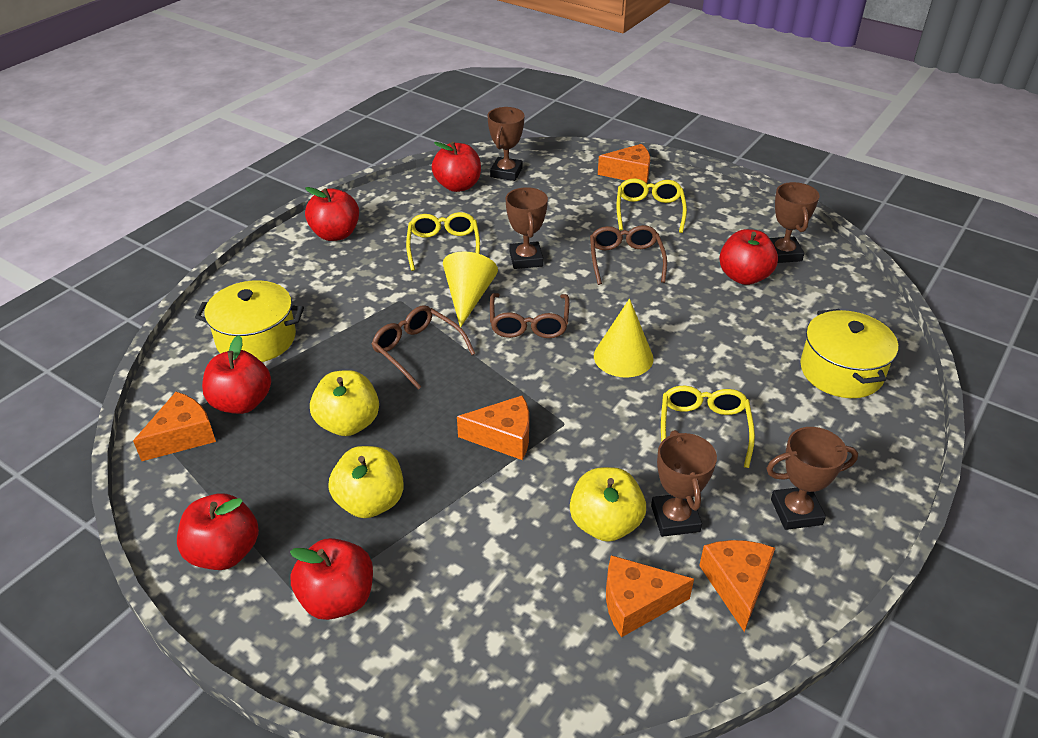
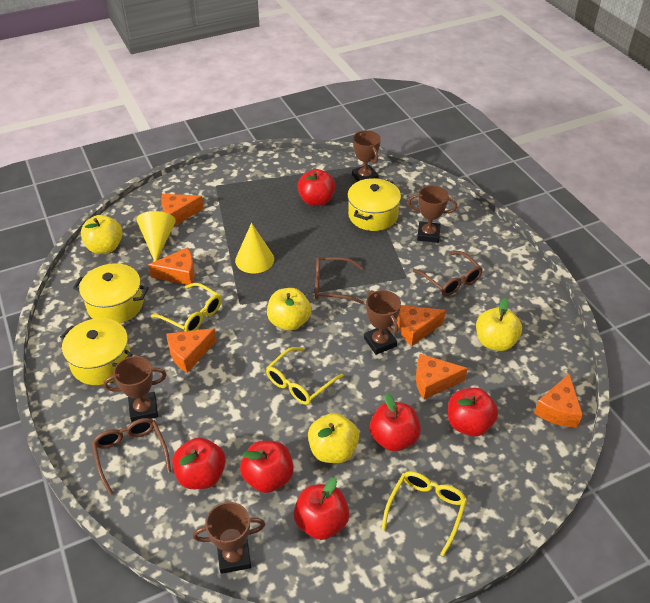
orange cheese: [133,392,216,461] [457,395,529,460] [598,144,650,184] [606,555,694,638] [699,540,775,632] = 5 -> [148,248,195,285] [161,194,204,226] [166,328,217,373] [398,305,446,346] [416,354,468,400] [534,374,583,427] = 6
yellow apple: [310,370,379,436] [328,446,404,518] [570,467,646,542] = 3 -> [81,215,122,254] [267,288,311,331] [308,413,359,463] [476,298,522,351] = 4
yellow pot: [195,280,304,362] [800,309,898,398] = 2 -> [60,318,133,385] [73,263,149,323] [347,178,401,231] = 3

